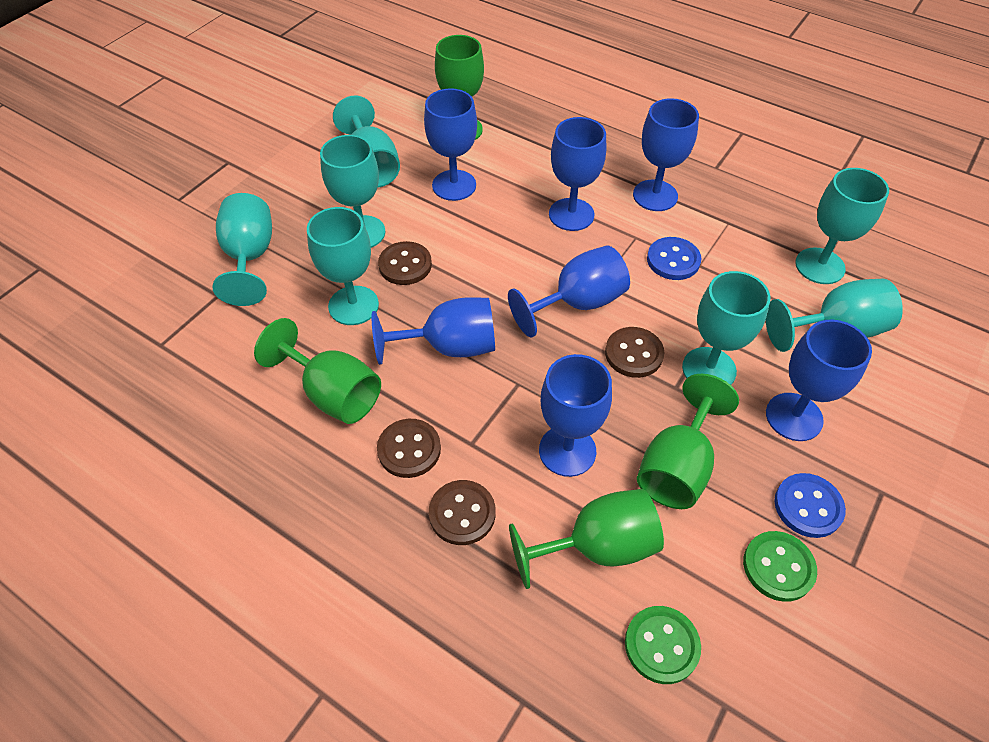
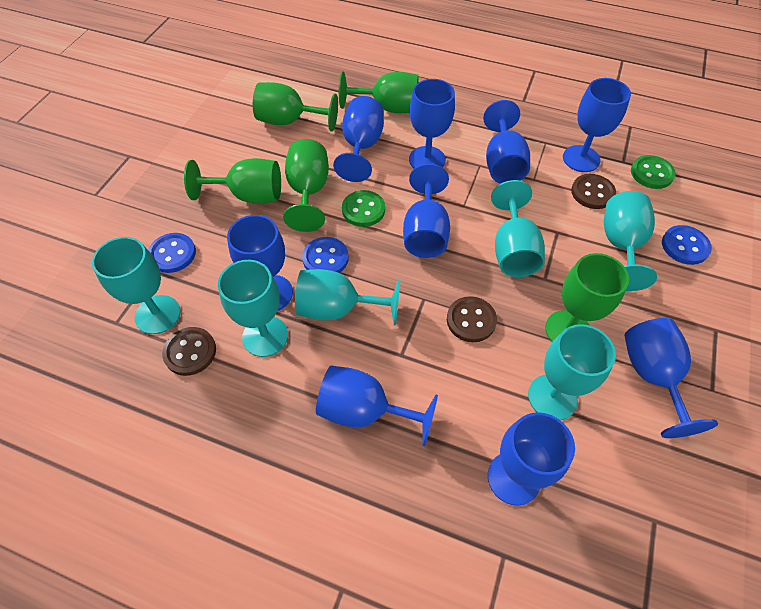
blue button: [647,237,701,280] [774,473,846,538] = 2 -> [148,233,196,273] [302,237,349,273] [662,225,712,265] = 3
blue goblet: [372,297,495,365] [424,88,477,201] [508,245,630,338] [539,354,612,477] [549,117,606,231] [633,98,699,211] [766,320,872,441] = 7 -> [227,215,293,311] [316,366,438,446] [333,96,384,182] [403,164,450,258] [409,79,455,168] [483,100,530,184] [488,412,575,506] [563,78,631,172] [624,318,718,438] = 9
brown button: [377,419,441,478] [378,241,432,285] [429,480,495,545] [605,327,664,378] = 4 -> [162,327,216,376] [447,296,497,342] [571,174,616,209] = 3
green goblet: [254,318,381,424] [435,35,484,140] [509,489,664,589] [637,374,739,509] = 4 -> [184,158,281,204] [253,82,338,131] [283,139,329,232] [339,71,418,113] [545,253,629,342] = 5
turquoise goblet: [213,193,272,306] [307,207,379,325] [320,135,385,248] [333,96,400,188] [682,271,771,385] [766,278,903,352] [795,168,889,284] = 7 -> [92,237,181,334] [218,260,288,357] [295,269,400,325] [491,180,545,277] [528,324,616,420] [604,191,657,291] = 6

